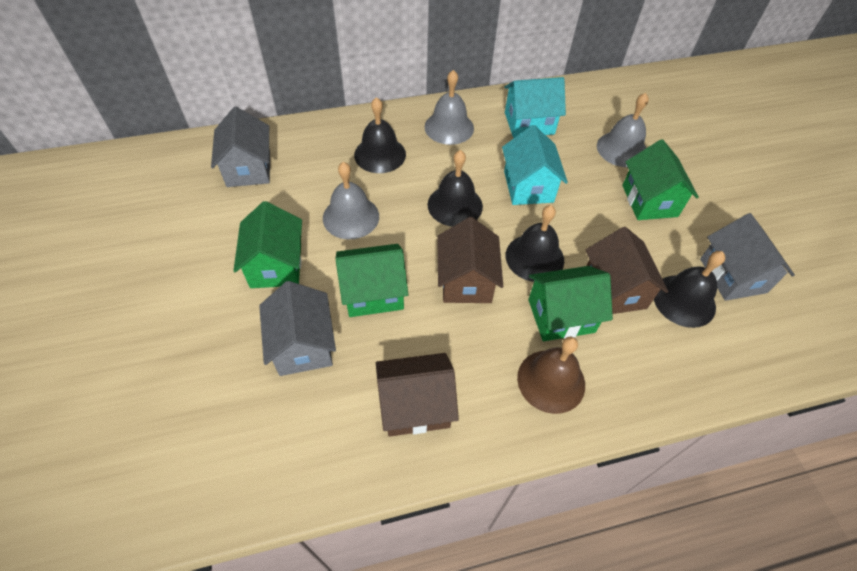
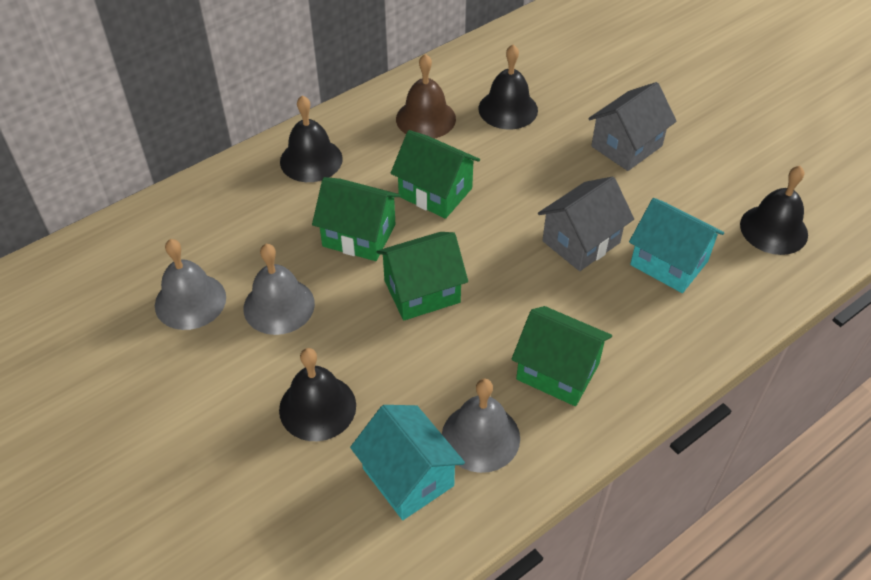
brown house: [376,353,459,437] [437,217,503,303] [586,227,668,314] = 3 -> none = 0
grey house: [211,107,270,187] [259,281,336,376] [700,213,795,301] = 3 -> [538,176,634,271] [588,82,677,171] = 2

